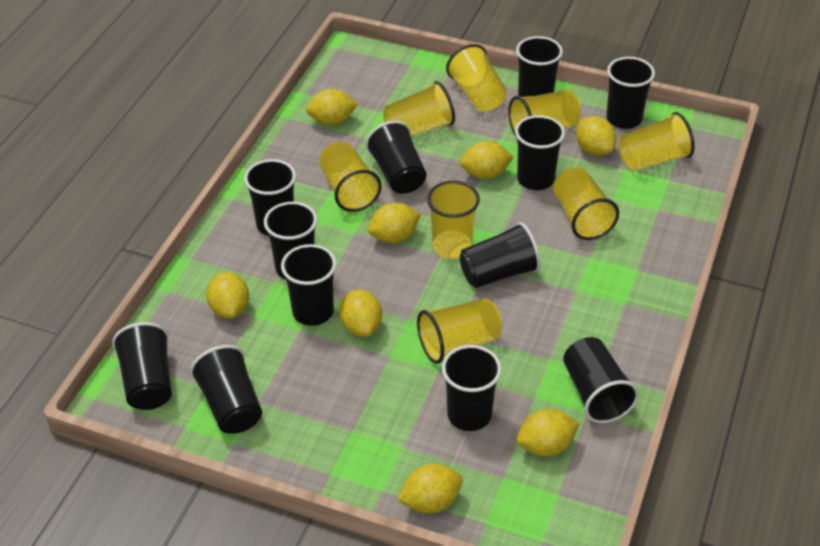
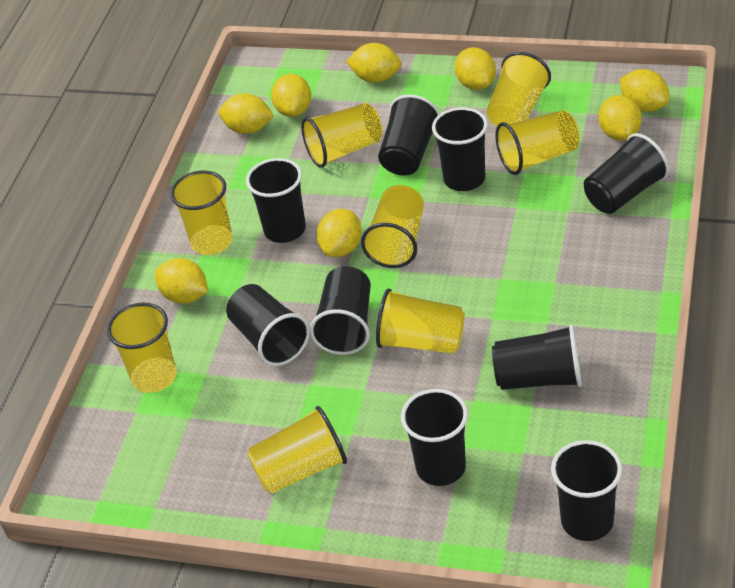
black cup: [112,322,172,410] [190,345,262,434] [244,159,296,236] [264,202,317,279] [281,244,336,326] [366,121,426,194] [442,345,502,431] [460,222,541,288] [515,115,565,190] [516,36,563,97] [563,337,639,423] [606,57,655,129] = 12 -> [226,284,310,366] [246,158,306,243] [309,266,371,355] [378,94,440,175] [401,389,468,486] [432,107,488,191] [492,325,582,390] [551,440,622,541] [584,133,669,214] = 9

